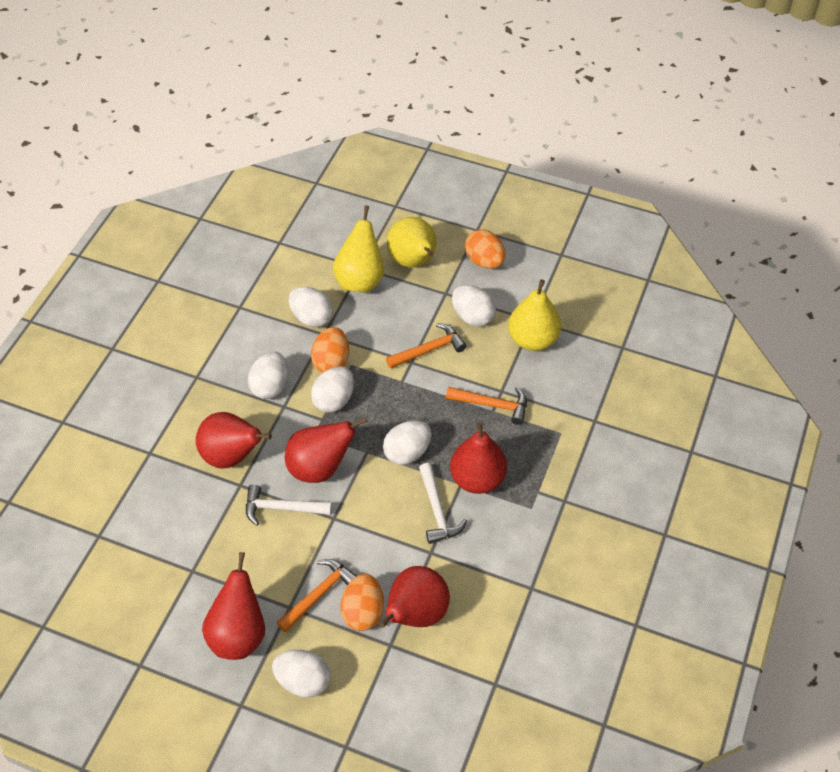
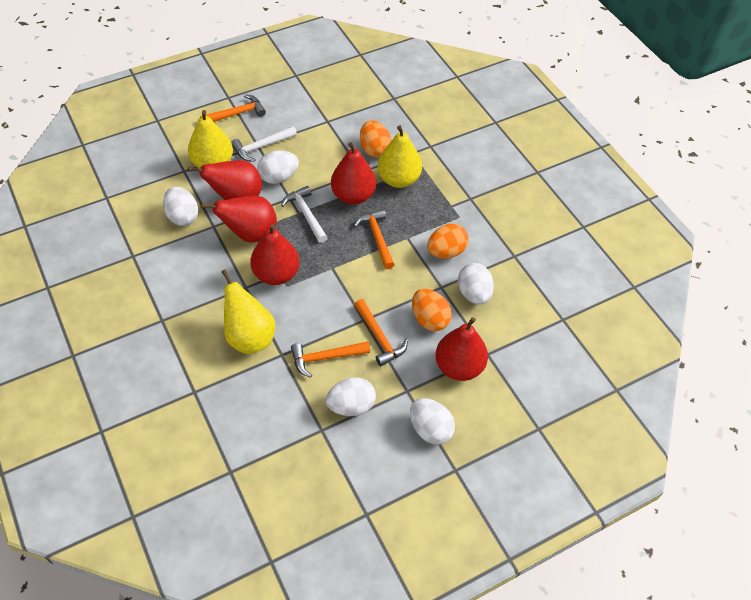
orange hammer: [276,559,357,632] [386,323,466,369] [446,387,527,425] = 3 -> [200,95,266,122] [291,341,370,378] [354,209,395,269] [354,299,408,367] = 4
white egg: [248,351,288,399] [272,650,330,698] [289,287,333,328] [311,366,354,413] [383,420,432,465] [452,285,496,327] = 6 -> [163,186,198,226] [257,151,299,184] [326,377,376,416] [410,398,455,445] [458,263,494,305] = 5

